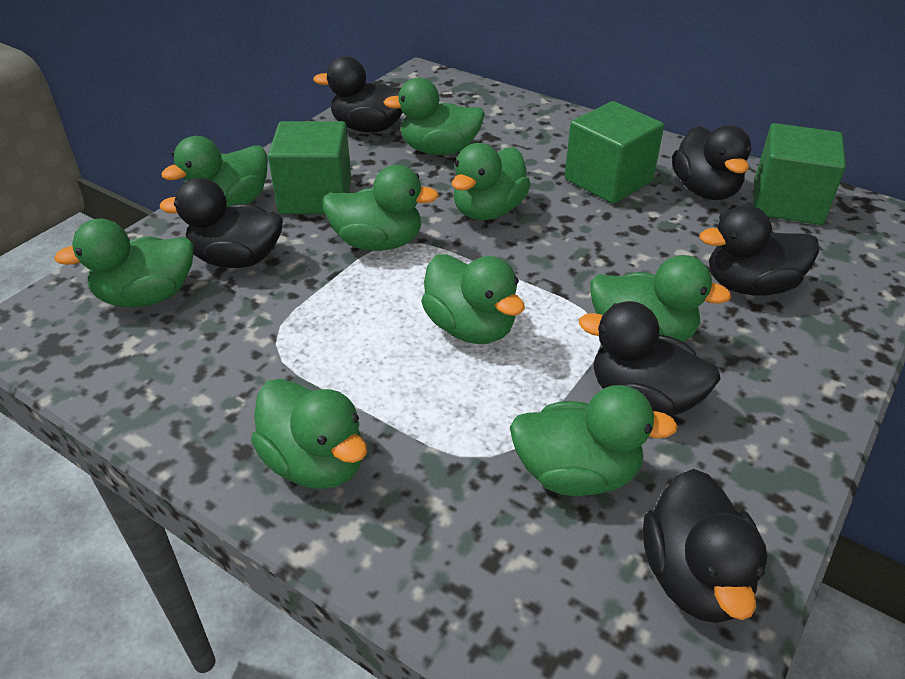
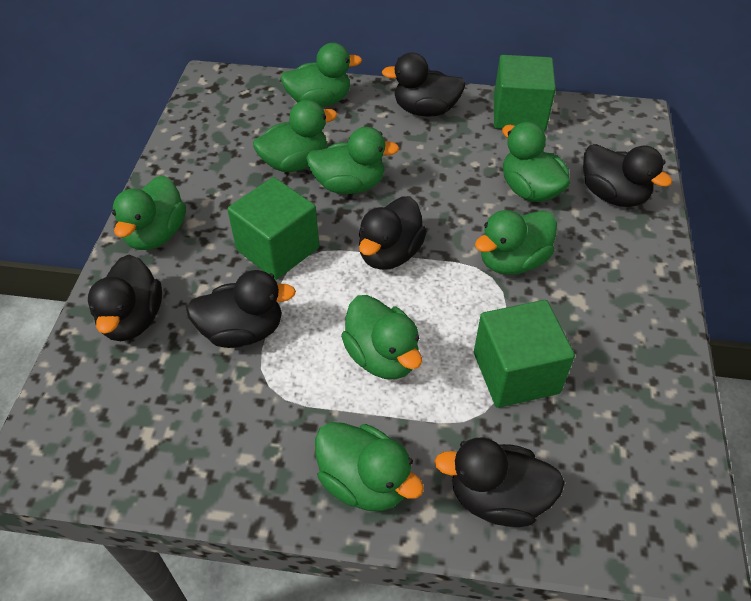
green duck: [54,219,194,307] [161,136,268,207] [251,379,367,489] [323,165,439,251] [383,78,485,155] [421,254,525,344] [452,143,531,220] [510,385,678,496] [590,255,732,342] = 9 -> [112,175,186,250] [253,100,337,172] [280,43,362,107] [306,127,400,194] [315,422,424,511] [341,295,422,379] [475,210,557,275] [502,122,570,202] = 8

